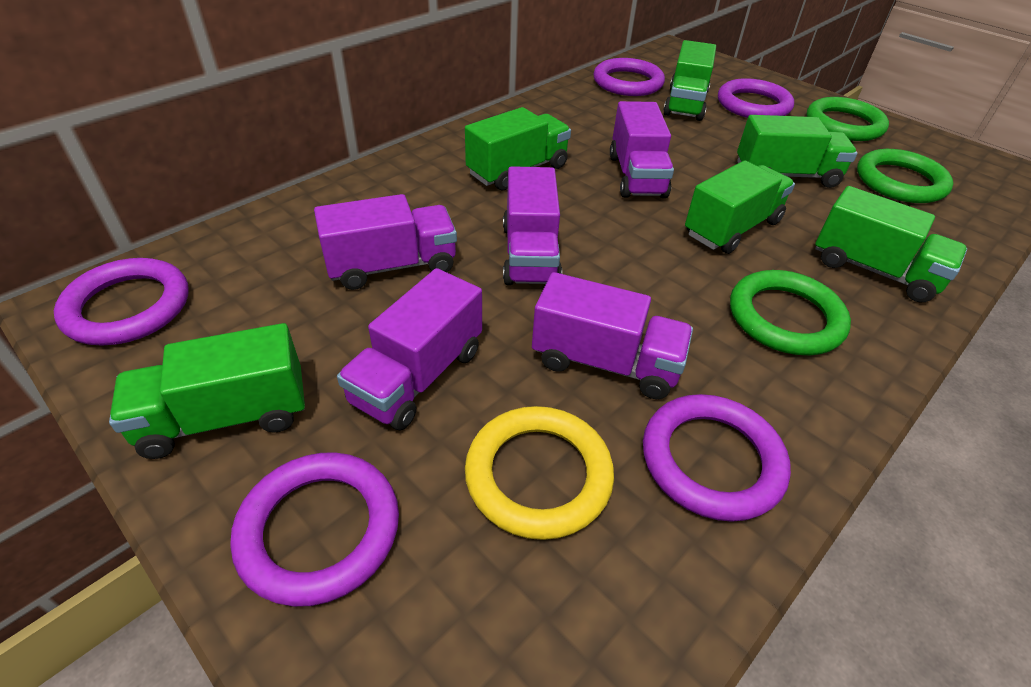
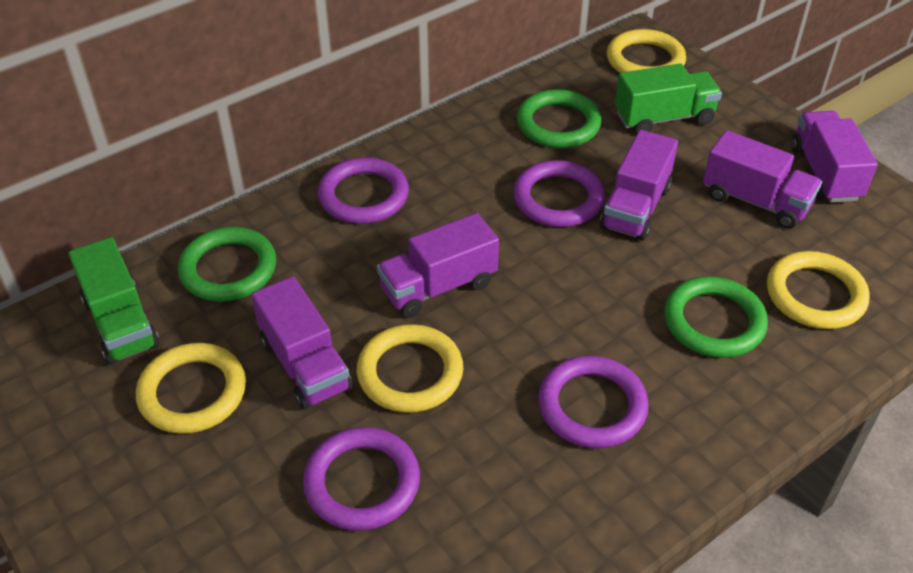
green truck: [109,323,305,459] [465,107,571,191] [663,40,716,121] [685,160,795,254] [737,115,857,188] [815,186,967,302] = 6 -> [68,237,160,364] [615,63,722,134] = 2
purple ring: [54,258,188,345] [230,452,399,607] [593,58,665,96] [643,394,791,522] [718,78,794,118] = 5 -> [303,427,420,531] [318,157,409,224] [513,160,605,227] [538,356,649,448] = 4
yellow ring: [465,406,614,540] = 1 -> [136,343,246,434] [357,324,463,413] [607,29,686,73] [767,251,870,329] = 4

